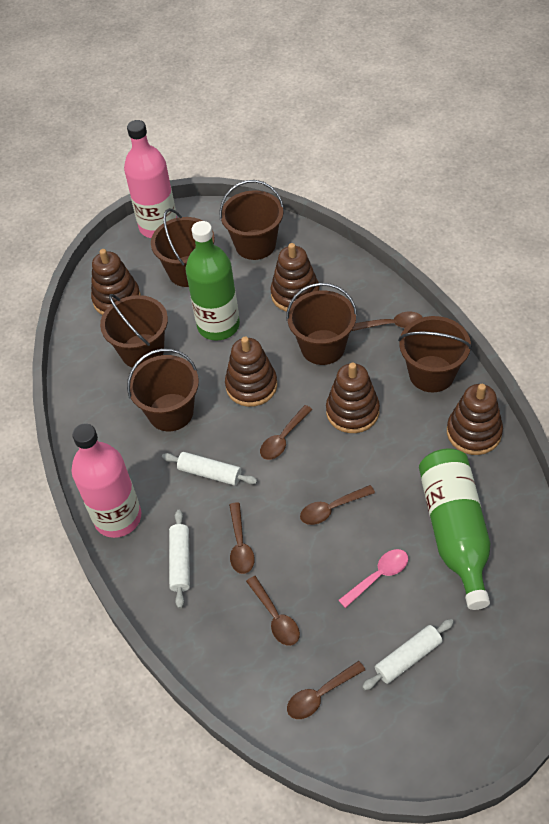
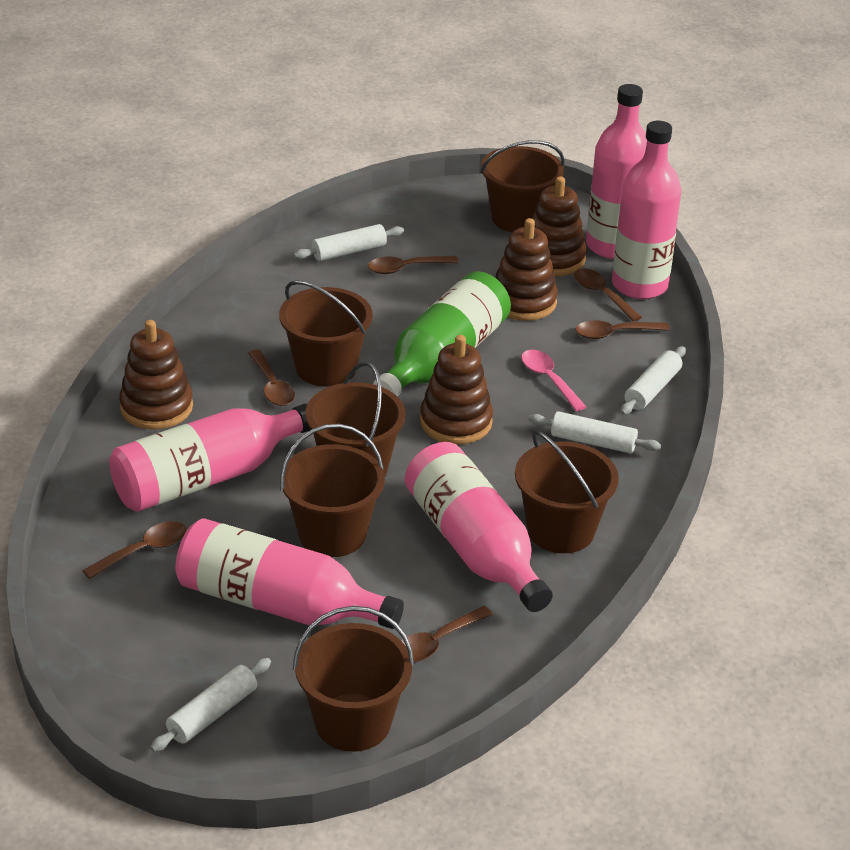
brown stacking toy: [91,249,141,315] [225,336,277,407] [271,243,320,312] [326,363,380,433] [447,384,503,455] = 5 -> [119,320,193,429] [420,335,493,444] [495,218,558,321] [532,176,587,276] = 4
green bottle: [186,221,240,340] [419,448,491,610] = 2 -> [373,271,511,396] = 1
pink bottle: [71,424,141,538] [124,120,177,238] = 2 -> [109,404,311,512] [175,518,404,629] [405,442,553,612] [586,84,647,259] [612,121,681,299] = 5
white rolling pin: [162,452,257,486] [169,510,190,609] [362,619,454,690] = 3 -> [150,658,271,752] [294,224,404,261] [528,411,661,453] [620,346,686,415] = 4

